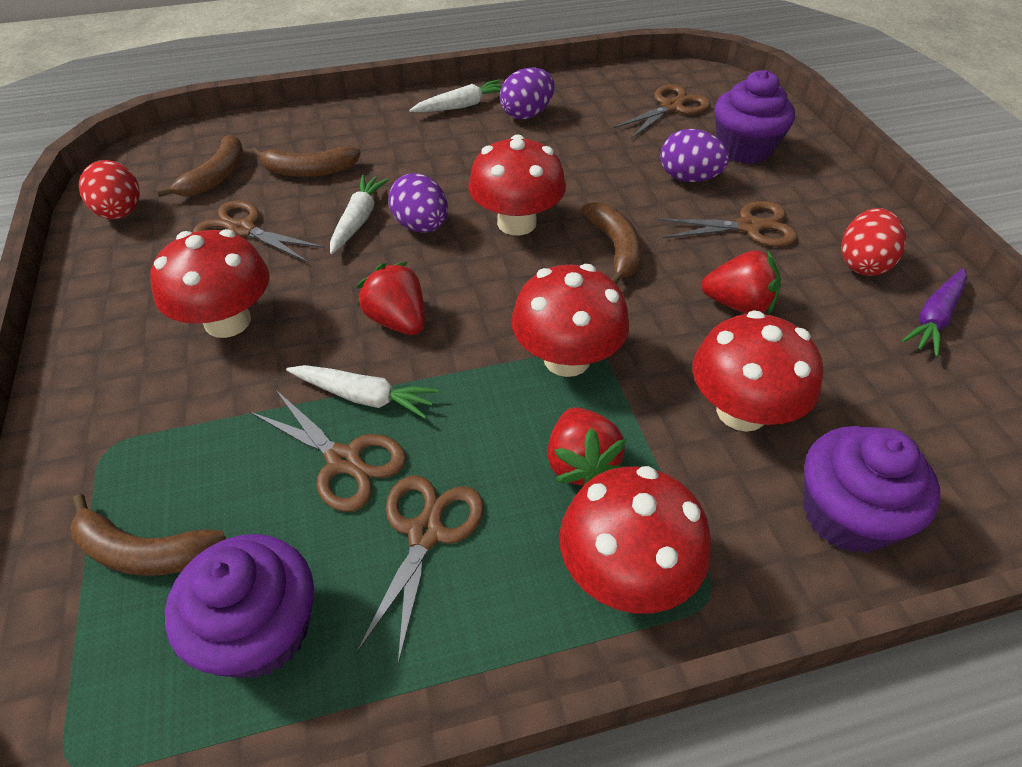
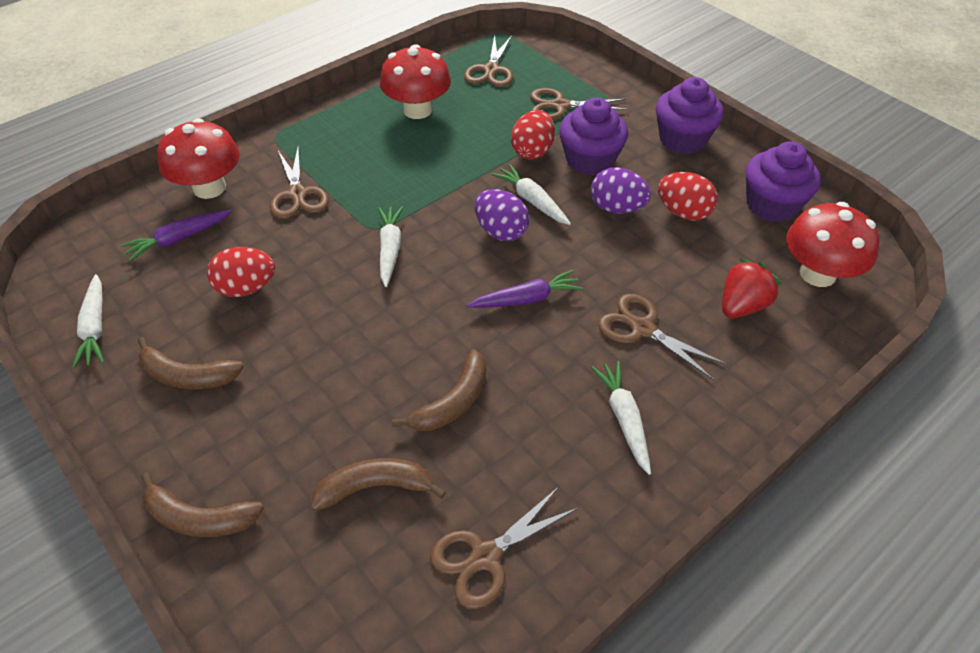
purple carrot: [902,268,967,357] = 1 -> [121,210,232,261] [467,270,583,308] = 2
purple egg: [388,173,448,233] [500,68,555,119] [660,129,729,182] = 3 -> [475,189,529,241] [591,167,651,214] = 2
red egg: [79,160,140,219] [841,208,906,276] = 2 -> [207,247,275,297] [511,110,555,160] [658,172,718,221] = 3
red mushroom: [150,229,270,338] [468,135,566,236] [511,264,629,377] [559,466,711,613] [692,310,823,432] = 5 -> [157,118,240,199] [380,44,451,119] [786,202,879,287] = 3
red strawberry: [357,262,425,335] [547,408,626,485] [701,250,781,315] = 3 -> [722,259,782,318] = 1
white carrot: [286,365,439,419] [330,175,389,254] [409,79,503,112] = 3 -> [72,274,104,368] [378,206,403,287] [492,164,571,225] [591,361,651,475] = 4

